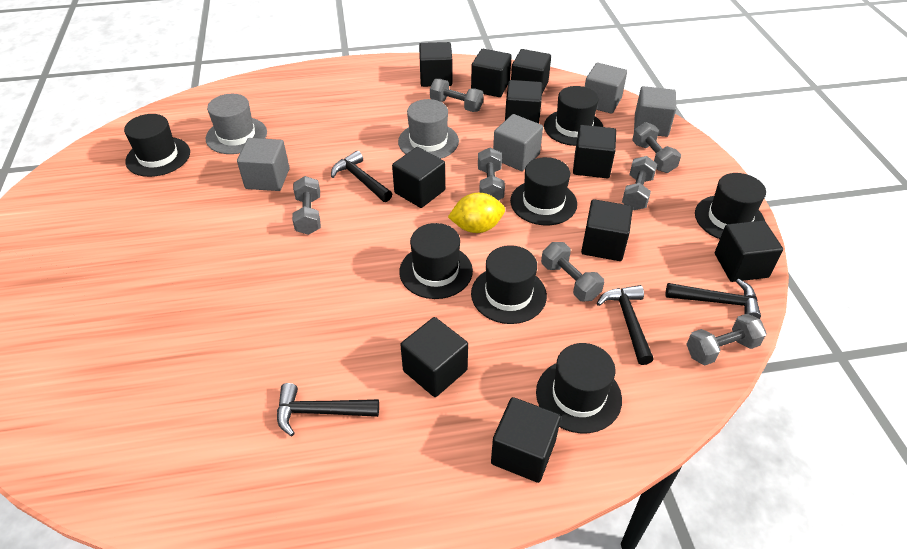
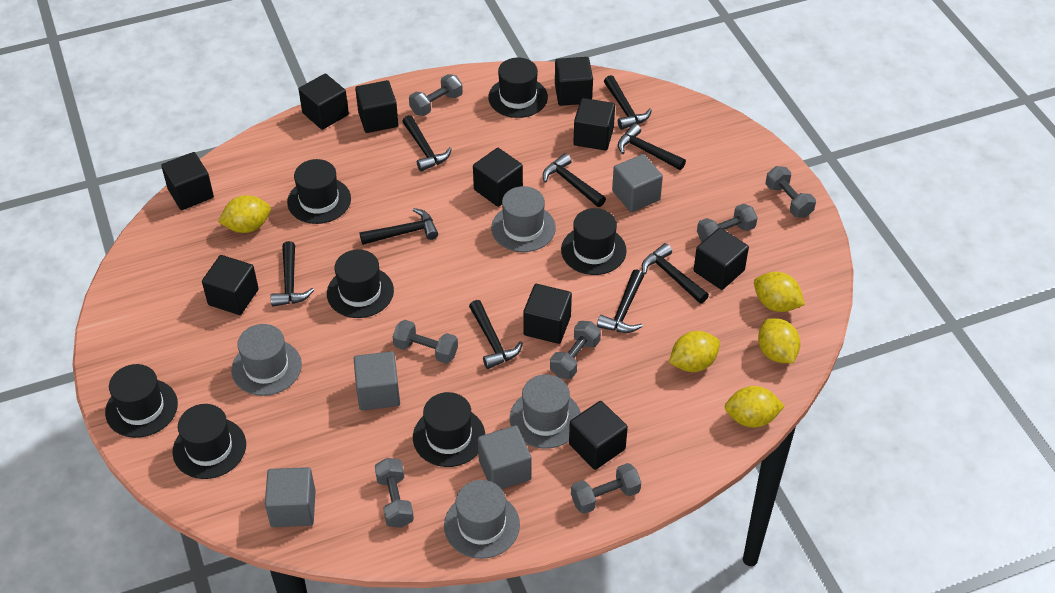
black hammer: [277,383,379,436] [331,151,392,202] [597,285,654,365] [666,279,761,319] = 4 -> [270,241,314,307] [360,208,438,245] [402,115,452,172] [469,300,523,369] [543,153,606,207] [597,269,644,333] [604,75,652,130] [618,124,686,170] [642,243,709,303] = 9
grey hat: [205,94,267,154] [398,99,459,159] = 2 -> [231,324,302,396] [444,480,520,559] [491,186,556,252] [510,374,581,449] = 4
yellow lemon: [448,193,505,233] = 1 -> [218,195,271,233] [669,331,720,372] [725,386,785,428] [754,272,805,312] [758,318,800,363] = 5

